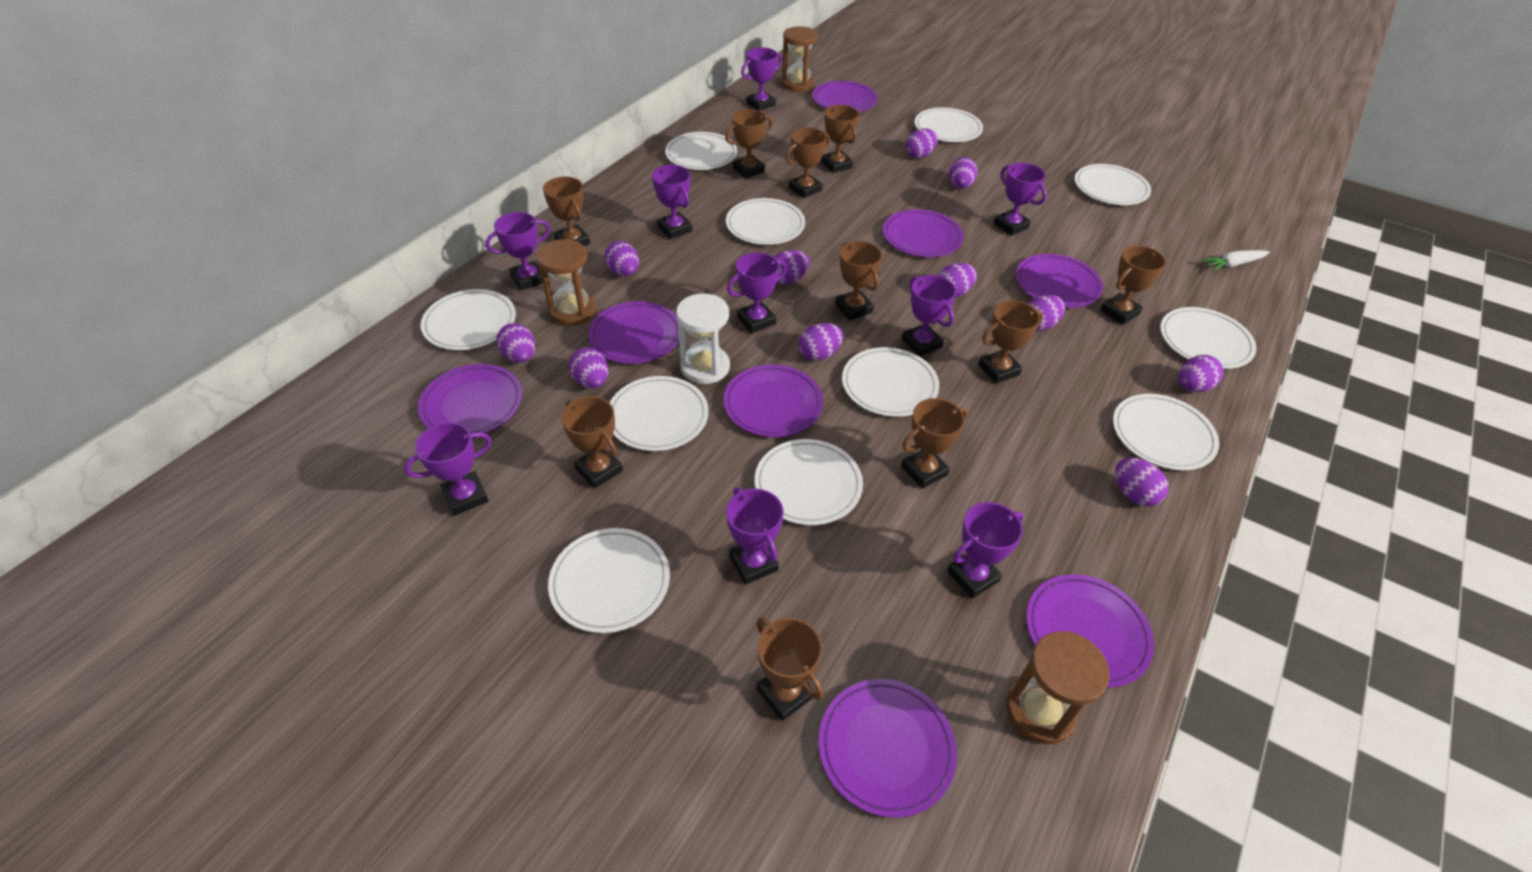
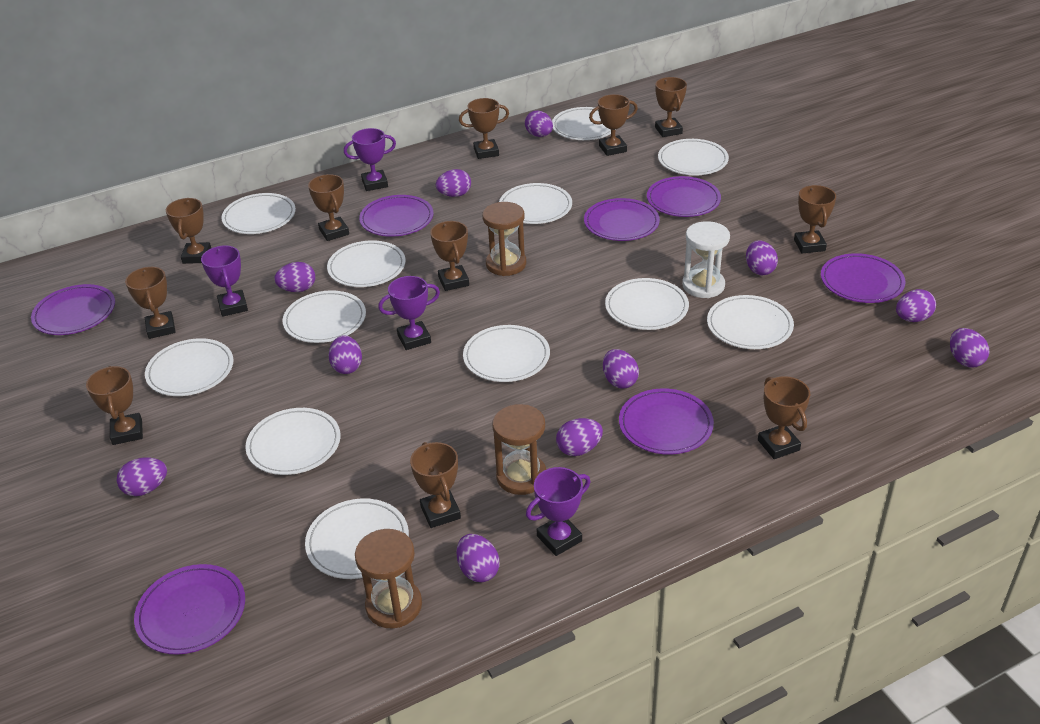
brown trophy: [543,177,590,246] [561,396,623,488] [725,109,773,179] [756,617,823,721] [786,127,830,198] [821,105,859,173] [835,241,882,320] [901,398,968,489] [978,300,1043,384] [1100,245,1166,325] = 10 -> [86,366,143,445] [125,267,176,339] [166,198,211,264] [308,174,349,241] [410,442,461,528] [430,221,469,291] [459,98,509,159] [589,94,638,156] [655,77,687,137] [758,376,810,459] [794,185,836,253] = 11
purple plate: [418,364,523,433] [588,301,679,364] [723,364,823,437] [812,81,878,112] [818,679,957,818] [883,209,964,257] [1016,254,1103,308] [1026,574,1154,688] = 8 -> [31,284,115,335] [134,564,245,654] [359,195,433,237] [584,198,660,241] [619,388,714,455] [647,176,721,217] [821,253,905,303] = 7
purple trophy: [404,422,491,516] [485,212,550,291] [652,165,692,239] [726,487,784,584] [727,252,787,333] [741,47,782,111] [902,275,956,357] [947,502,1023,598] [994,163,1047,236] = 9 -> [201,246,248,317] [344,128,396,191] [378,276,440,350] [526,467,590,556] = 4
white carrot: [1202,250,1270,271] = 1 -> none = 0
white plate: [421,289,516,350] [548,528,670,633] [610,376,709,451] [665,132,737,170] [726,198,805,245] [755,439,863,525] [842,347,939,417] [915,107,983,142] [1075,164,1151,205] [1113,394,1219,470] [1160,307,1257,369] = 11 -> [145,338,234,396] [221,193,296,234] [246,408,341,475] [282,290,366,343] [305,498,409,579] [327,241,406,287] [463,325,550,382] [499,183,572,224] [552,107,611,140] [605,278,689,330] [658,139,729,175] [707,295,794,349] = 12

